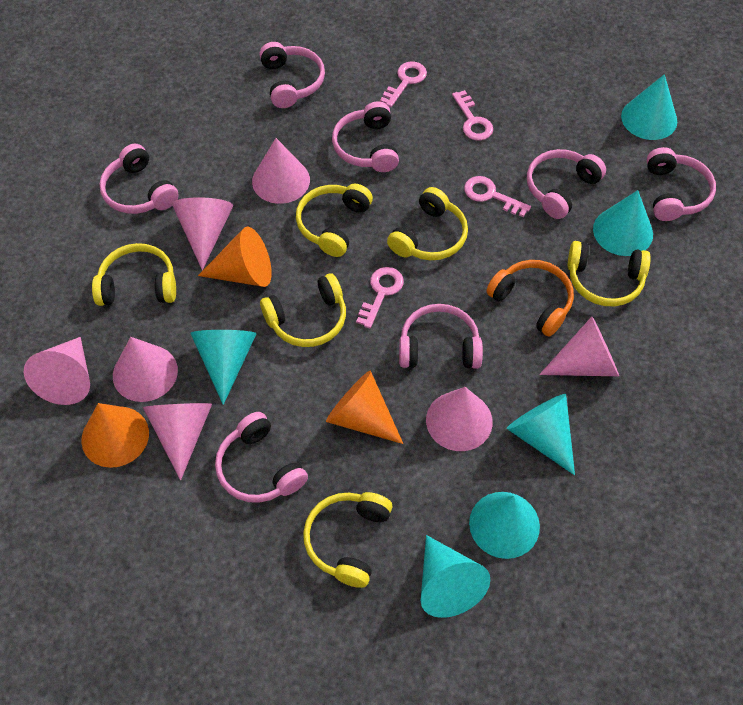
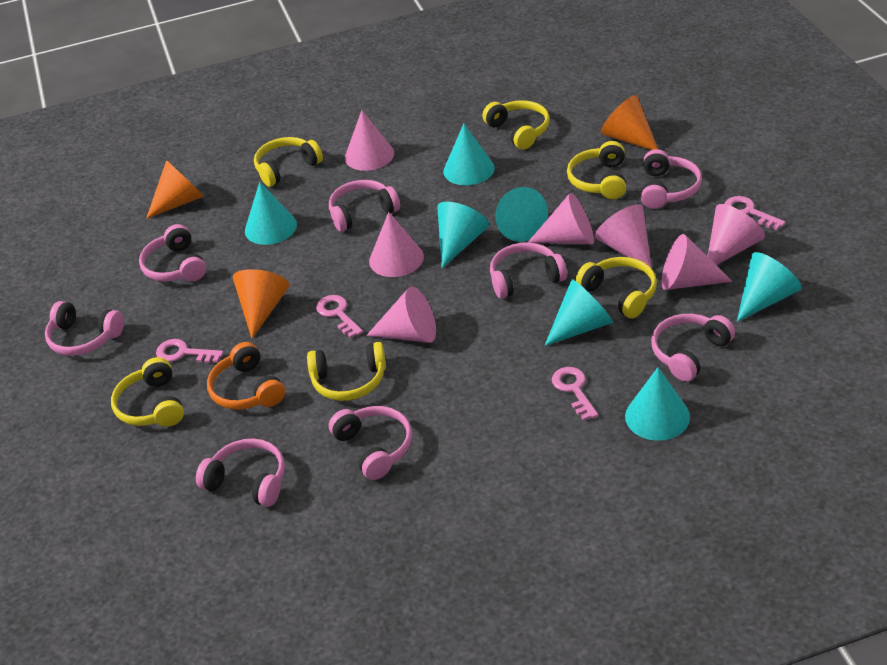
pink headphones: [99,144,179,214] [215,412,308,503] [259,42,325,108] [332,102,399,172] [399,304,483,369] [527,149,606,219] [646,147,716,221] = 7 -> [45,301,124,356] [139,224,206,282] [196,438,285,507] [329,180,400,232] [329,406,412,480] [490,242,567,299] [641,149,702,209] [651,314,735,382] = 8
turquoise cone: [190,330,256,405] [421,535,490,618] [469,492,540,559] [507,394,575,475] [593,190,653,256] [621,74,677,140] = 6 -> [245,182,297,245] [437,202,489,268] [443,124,495,185] [495,187,548,242] [545,279,613,346] [625,367,690,441] [737,252,802,322] = 7

